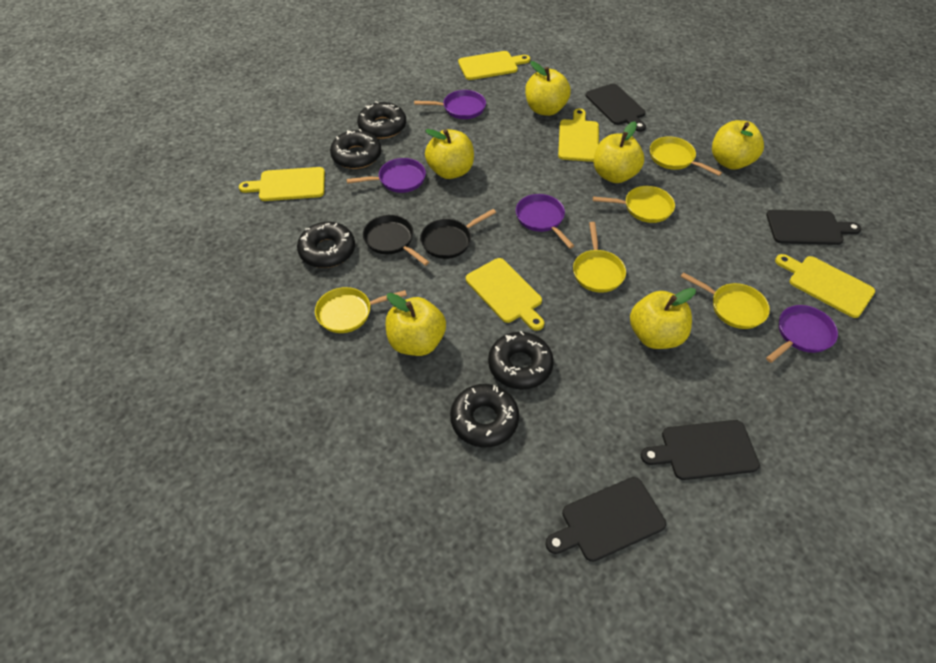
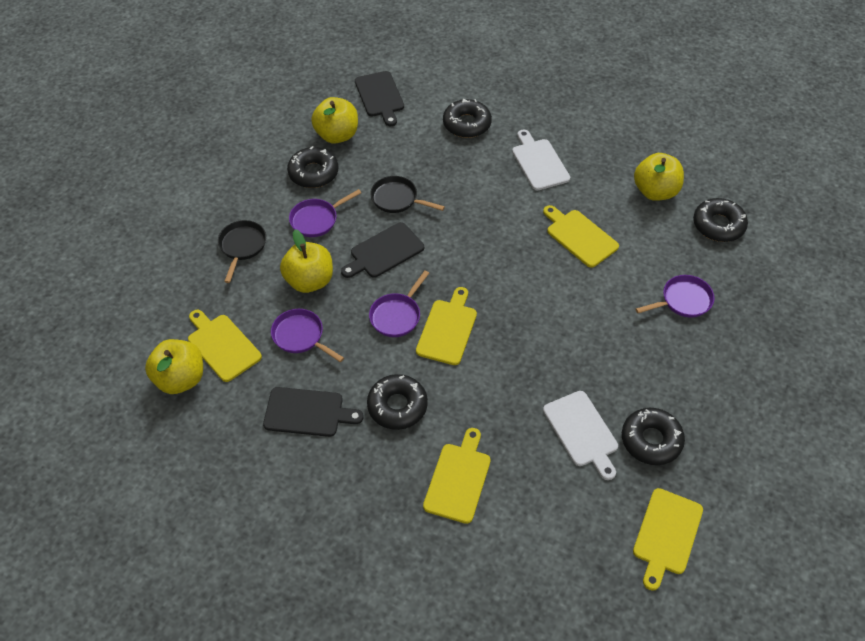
black cutting board: [545,477,666,562] [586,83,646,132] [641,420,760,480] [766,210,861,245] = 4 -> [263,387,364,437] [341,222,424,278] [355,71,404,126] = 3
white cutting board: none = 0 -> [512,129,570,190] [543,391,618,480] = 2
yellow apple: [385,293,446,356] [425,129,474,179] [525,61,571,116] [594,121,644,183] [630,288,696,349] [712,120,764,170] = 6 -> [145,339,203,394] [280,229,333,293] [311,97,358,144] [634,153,684,201] = 4
yellow pan: [315,287,407,333] [573,222,626,293] [593,186,675,223] [650,137,722,176] [680,272,770,329] = 5 -> none = 0

